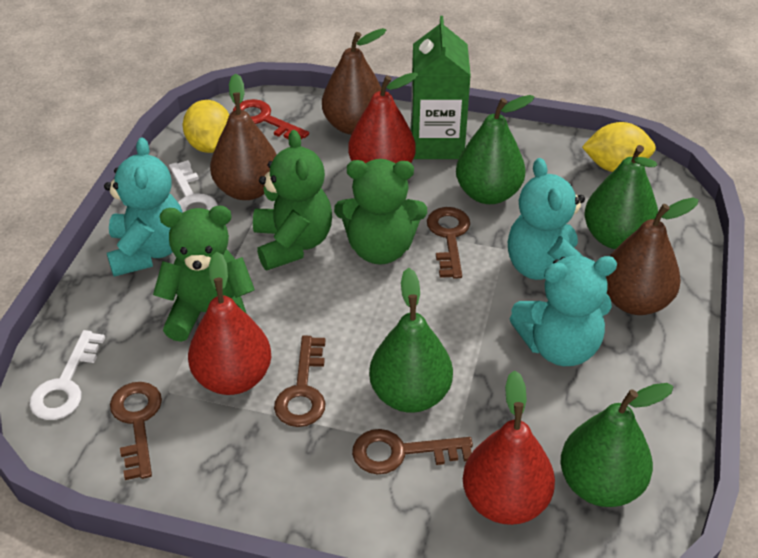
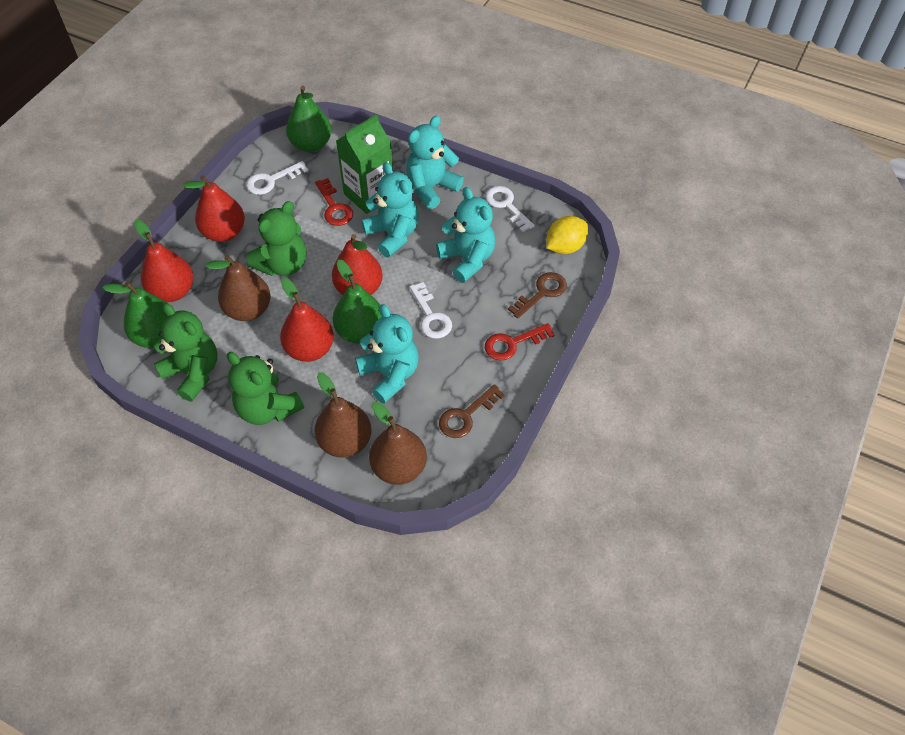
brown key: [110,382,162,480] [274,336,325,427] [352,429,473,475] [427,207,470,279] = 4 -> [439,384,505,438] [508,272,567,319] = 2
green pear: [369,268,453,413] [456,95,534,204] [561,383,673,507] [584,145,658,249] = 4 -> [102,281,170,348] [286,86,332,152] [333,259,382,344] = 3
red key: [233,99,309,139] = 1 -> [315,178,353,226] [485,323,555,361] = 2
red pear: [188,252,271,395] [348,72,418,163] [463,370,555,525] = 3 -> [134,219,194,302] [183,175,245,242] [280,277,334,362] [332,234,383,295] = 4
turquoise teddy bear: [104,137,183,277] [508,158,585,280] [510,256,617,366] = 3 -> [355,304,419,404] [361,162,419,257] [406,116,464,209] [436,187,496,283] = 4
white key: [29,330,105,420] [169,160,218,212] = 2 -> [246,161,308,195] [410,282,452,339] [485,186,535,232] = 3
yellow lemon: [183,100,229,153] [582,122,656,172] = 2 -> [546,216,588,254] = 1

